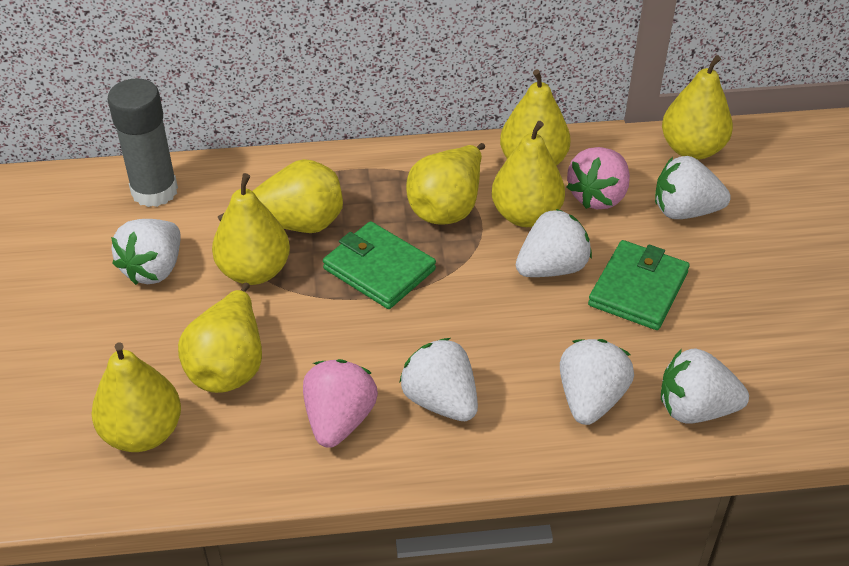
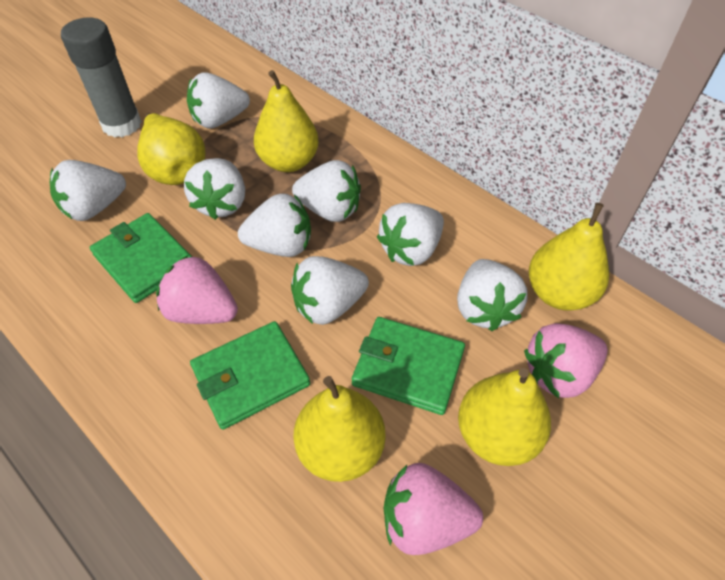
green wallet: [323,221,436,309] [588,240,690,330] = 2 -> [89,213,192,303] [190,321,310,430] [352,317,465,415] = 3
pink strawberry: [303,359,378,448] [567,147,630,209] = 2 -> [156,255,238,324] [384,463,483,555] [524,323,608,398] = 3
white strawberry: [111,219,181,285] [399,338,478,421] [516,209,592,277] [560,339,634,425] [655,156,731,219] [661,348,749,424] = 6 -> [50,160,126,221] [184,158,245,220] [187,72,250,129] [238,194,311,257] [291,256,369,325] [292,160,361,222] [377,203,444,266] [457,259,527,331] = 8
yellow pear: [91,342,181,452] [178,282,262,393] [212,173,290,285] [218,159,343,233] [406,143,485,225] [492,121,565,227] [500,69,571,166] [662,55,733,160] = 8 -> [137,113,205,185] [254,70,319,172] [294,376,385,482] [458,368,551,466] [529,203,609,311] = 5

